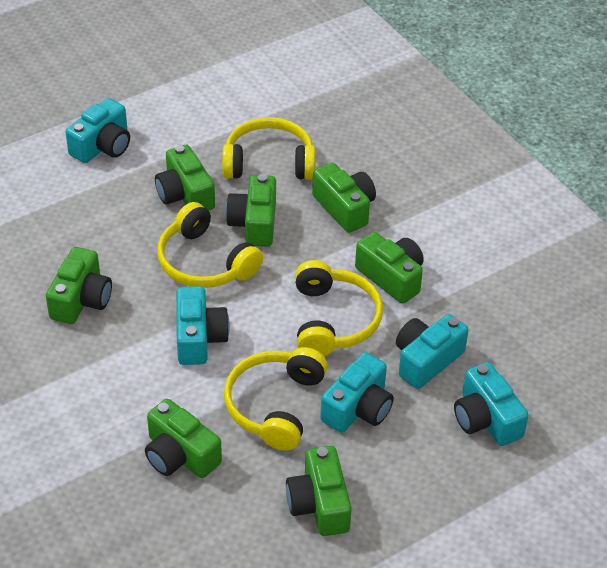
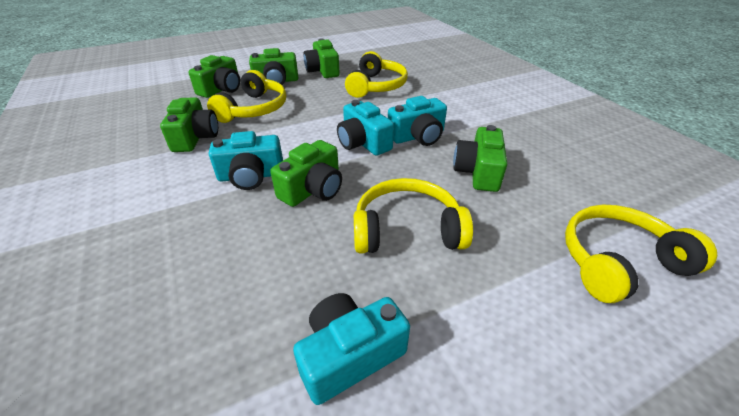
green camera: [46,247,112,324] [145,399,222,478] [155,145,215,211] [226,174,276,247] [286,446,352,536] [312,162,376,233] [355,232,424,304] = 7 -> [160,97,218,152] [188,55,240,98] [249,48,299,85] [270,140,342,207] [303,39,340,78] [453,125,507,192] = 6
turquoise camera: [65,98,130,163] [176,286,230,365] [320,352,394,433] [396,314,469,389] [454,362,529,446] = 5 -> [209,131,283,190] [293,293,410,405] [337,100,394,156] [388,96,447,146] = 4

